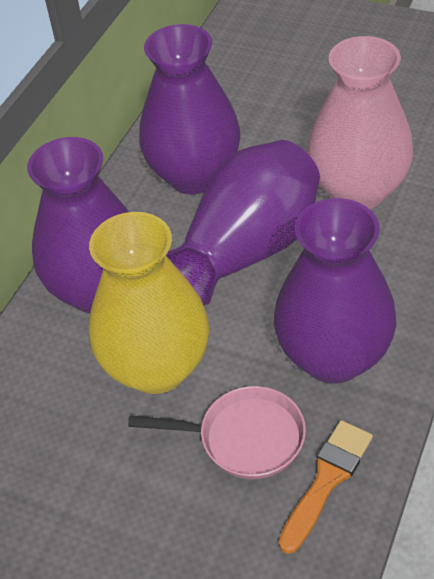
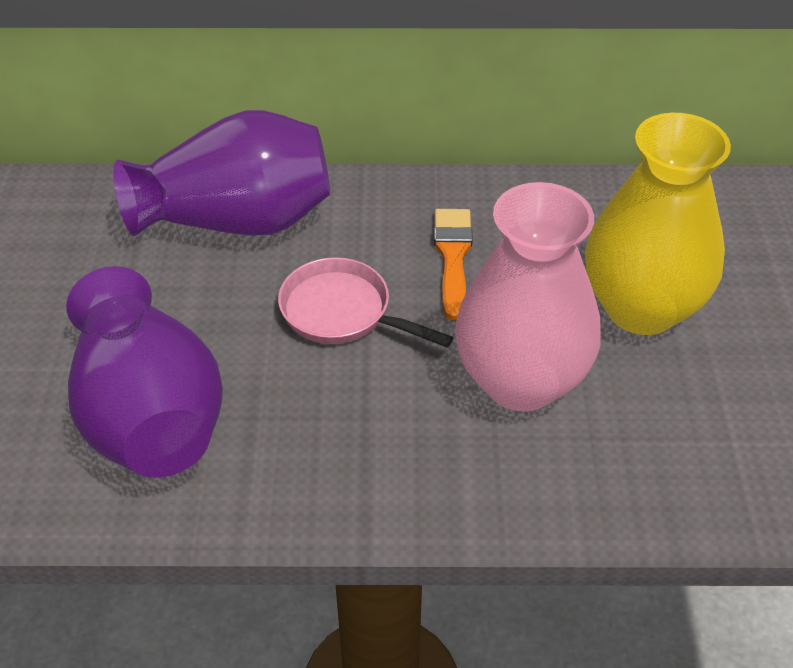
purple vase: [27,137,129,313] [139,24,240,194] [166,140,320,305] [274,198,396,383] = 4 -> [66,266,223,478] [113,110,330,236] = 2

